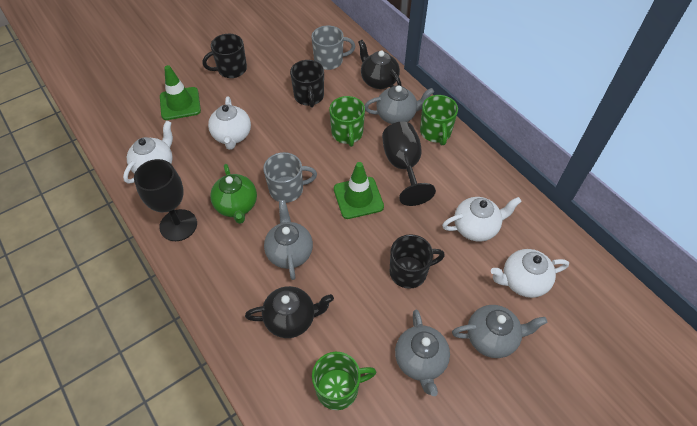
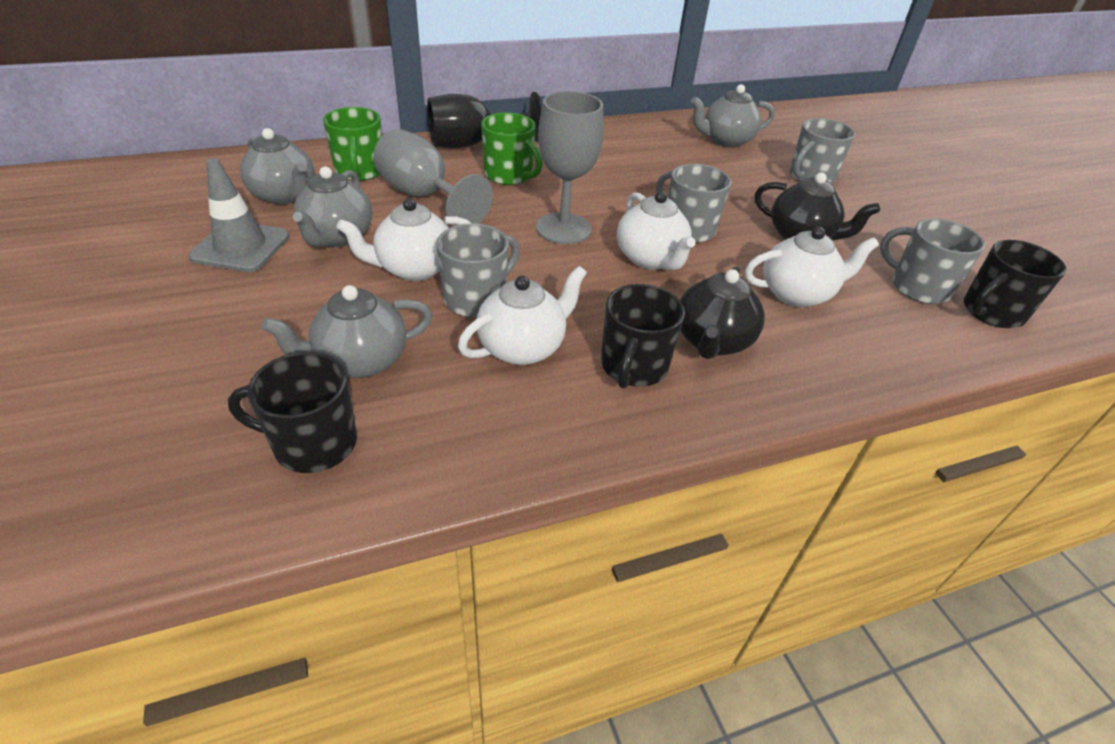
black goblet: [134,159,197,241] [382,122,436,206] = 2 -> [427,92,542,148] = 1
green mug: [312,352,376,410] [329,96,365,147] [420,95,458,145] = 3 -> [323,107,382,181] [481,113,543,185] = 2
green teapot: [210,164,257,224] = 1 -> none = 0
green traffic cone: [160,65,201,120] [334,162,384,219] = 2 -> none = 0
grey goblet: none = 0 -> [373,129,493,226] [536,91,604,244] = 2
grey mug: [263,152,317,203] [312,25,355,70] = 2 -> [436,223,520,317] [656,164,731,243] [790,118,855,184] [880,218,985,304] = 4
grey traffic cone: none = 0 -> [188,158,289,272] = 1

